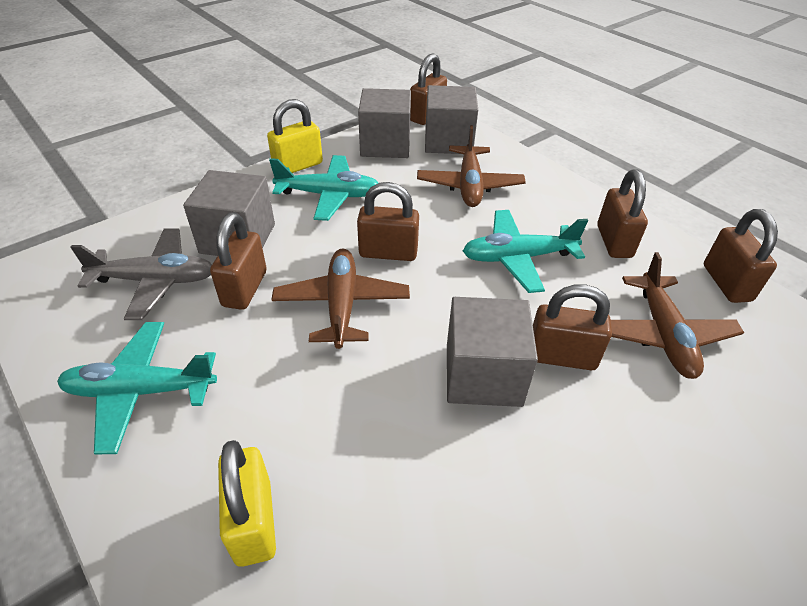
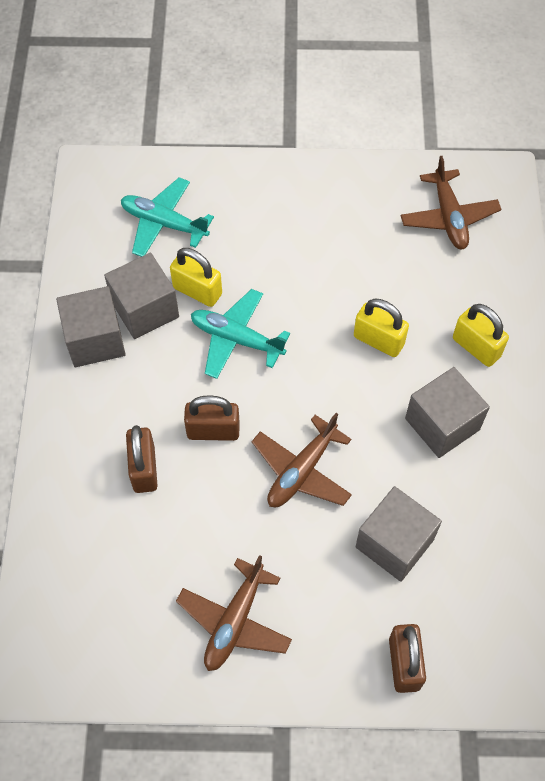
brown padlock: [210,212,267,310] [357,182,419,261] [410,53,447,125] [533,284,612,370] [597,169,648,258] [704,209,778,303] = 6 -> [126,425,158,493] [184,395,240,441] [389,624,426,693] = 3
grey plane: [70,228,212,320] = 1 -> none = 0
turquoise plane: [57,322,217,454] [269,155,378,221] [463,210,588,293] = 3 -> [121,177,214,257] [191,289,290,379] = 2
yellow padlock: [218,440,276,567] [267,99,323,173] = 2 -> [170,248,222,307] [354,299,409,357] [453,304,509,367] = 3

